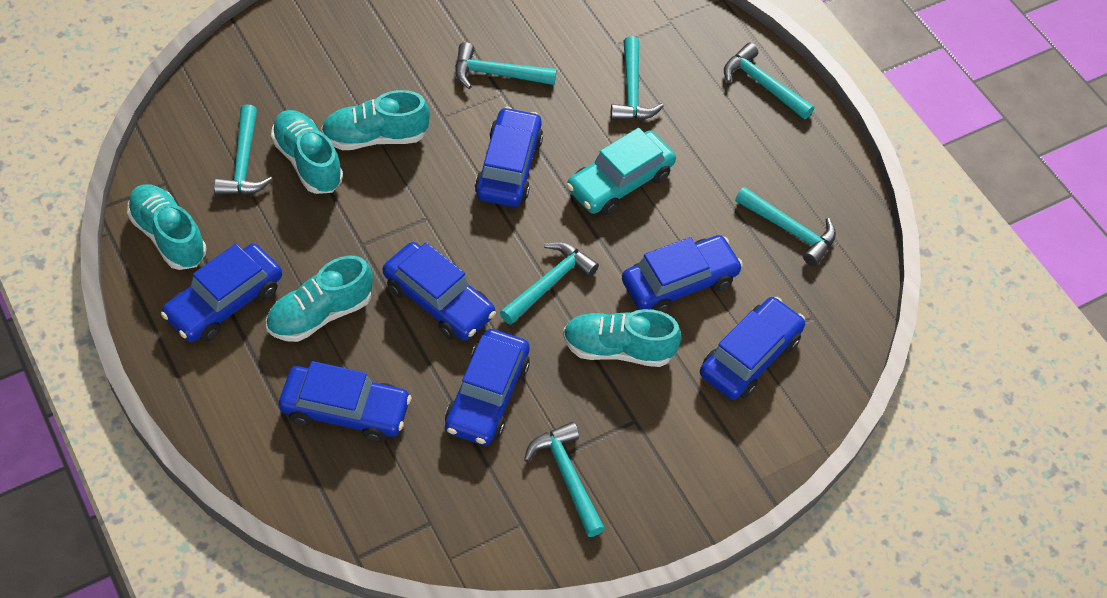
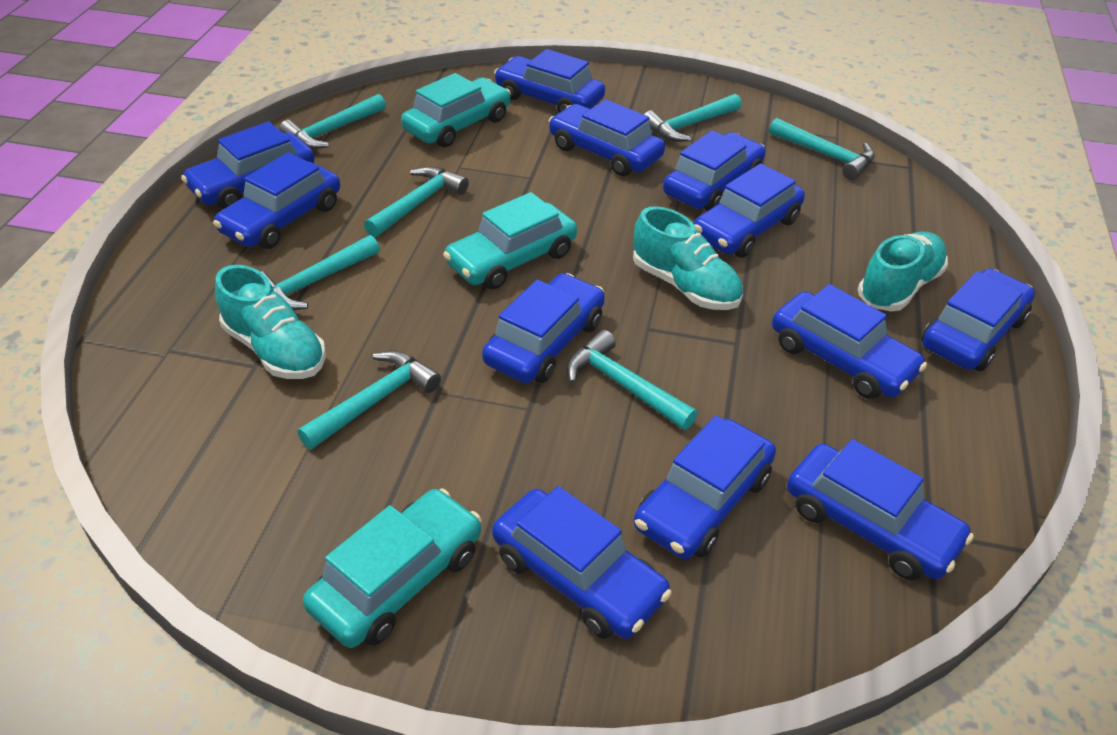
blue car: [161,243,282,342] [279,361,411,442] [383,242,496,340] [445,329,530,446] [475,107,543,207] [622,235,743,312] [700,297,805,400] = 7 -> [181,121,314,209] [213,152,340,249] [482,273,605,383] [492,486,672,639] [494,49,605,113] [549,99,665,176] [634,416,776,559] [663,130,766,211] [693,163,805,258] [772,284,927,399] [787,439,974,580] [922,268,1035,371] = 12
turquoise car: [567,128,676,215] = 1 -> [303,489,481,648] [401,73,511,147] [443,192,577,290] = 3
turquoise shoe: [127,184,206,270] [266,256,373,342] [271,110,343,194] [321,90,430,150] [563,309,682,367] = 5 -> [215,265,326,379] [633,206,743,310] [858,232,948,312] = 3

